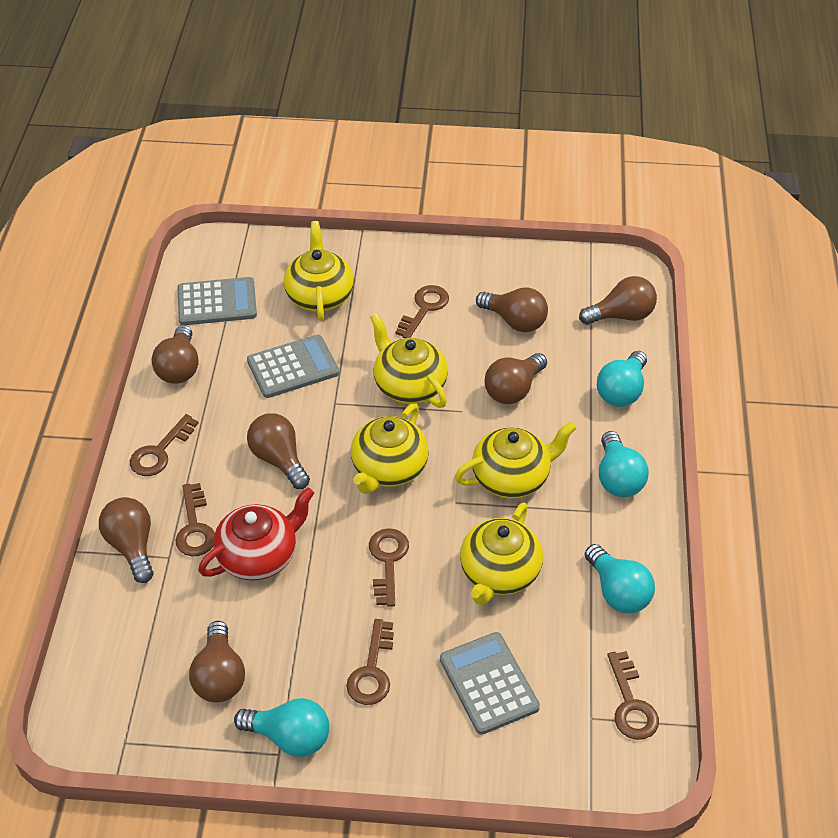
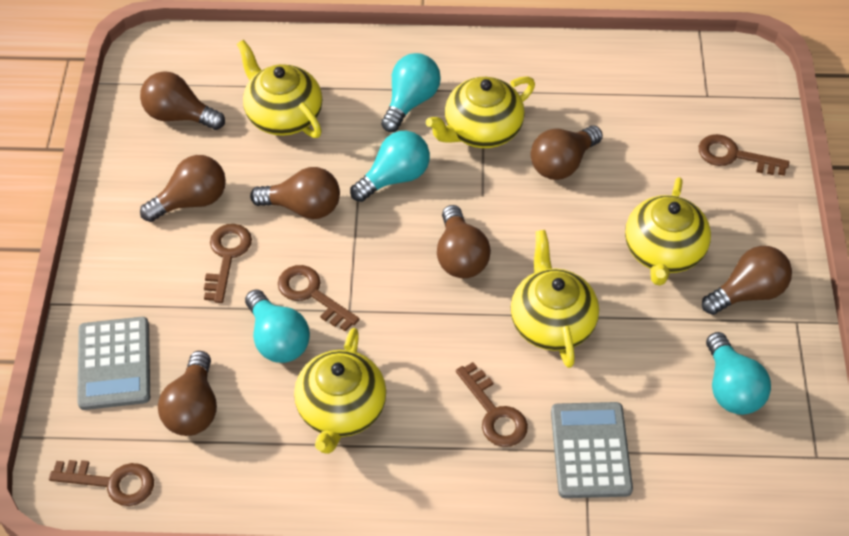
brown key: [130,414,199,476] [175,483,215,556] [346,619,394,705] [369,528,409,607] [395,285,449,338] [607,651,659,740] = 6 -> [49,460,154,506] [204,224,252,303] [278,265,359,332] [456,362,528,447] [699,134,789,176] = 5
grey calculator: [178,277,257,325] [247,335,339,398] [440,632,540,735] = 3 -> [77,317,150,410] [551,402,633,498] = 2
red teapot: [198,487,314,581] = 1 -> none = 0

